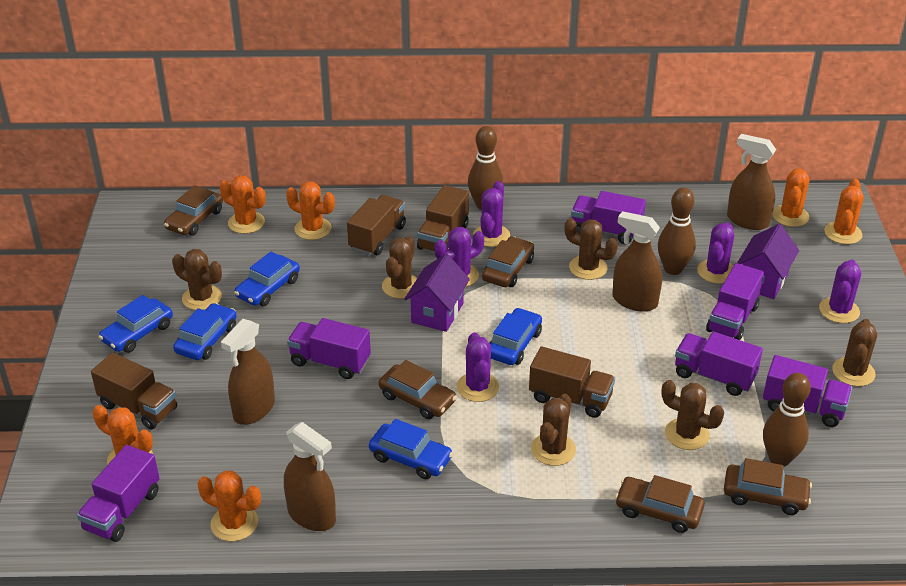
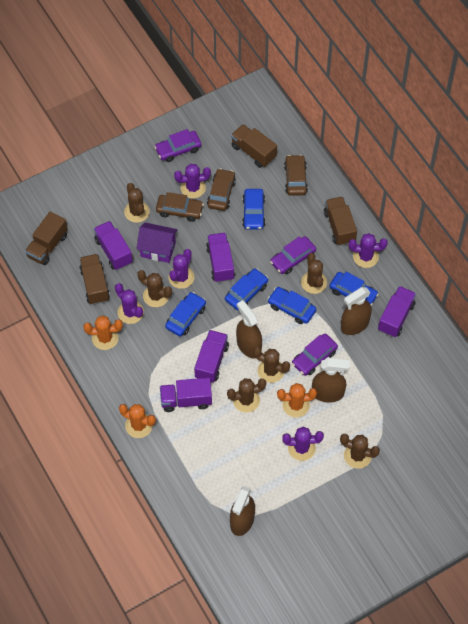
brown bowling pin: [468,126,503,210] [658,188,696,275] [763,373,811,466] = 3 -> none = 0
brown car: [164,185,223,236] [379,360,457,419] [482,236,534,287] [615,475,705,533] [724,458,812,515] = 5 -> [156,192,204,222] [207,168,236,211] [284,155,308,196] = 3
orange cactus: [93,405,153,465] [197,471,261,541] [220,175,265,234] [286,181,335,240] [772,168,809,227] [824,179,864,244] = 6 -> [83,315,123,350] [119,404,156,438] [277,383,317,417] = 3
purple car: none = 0 -> [155,129,201,162] [270,236,316,274] [292,334,338,376] = 3
purple house: [404,254,470,332] [737,224,799,299] = 2 -> [136,223,178,263] = 1
purple truck: [77,445,160,542] [287,318,371,379] [571,191,646,244] [675,332,763,396] [706,263,764,340] [763,355,852,427] = 6 -> [94,221,133,270] [160,378,212,412] [194,330,229,383] [206,233,235,283] [378,286,416,337] = 5

